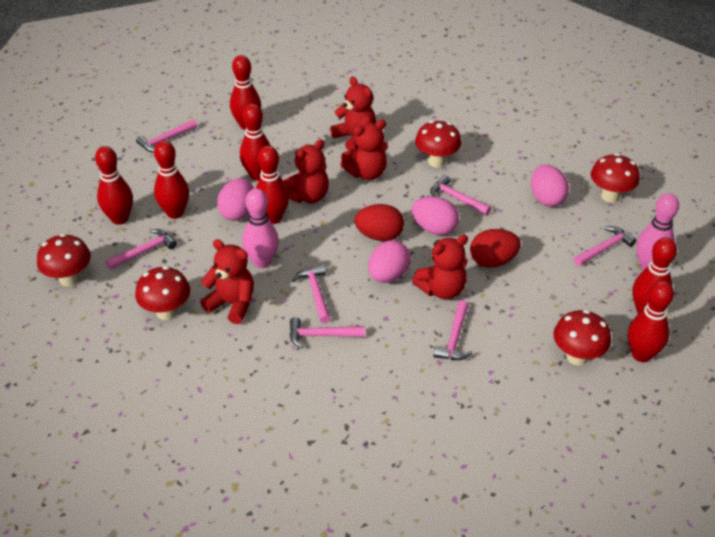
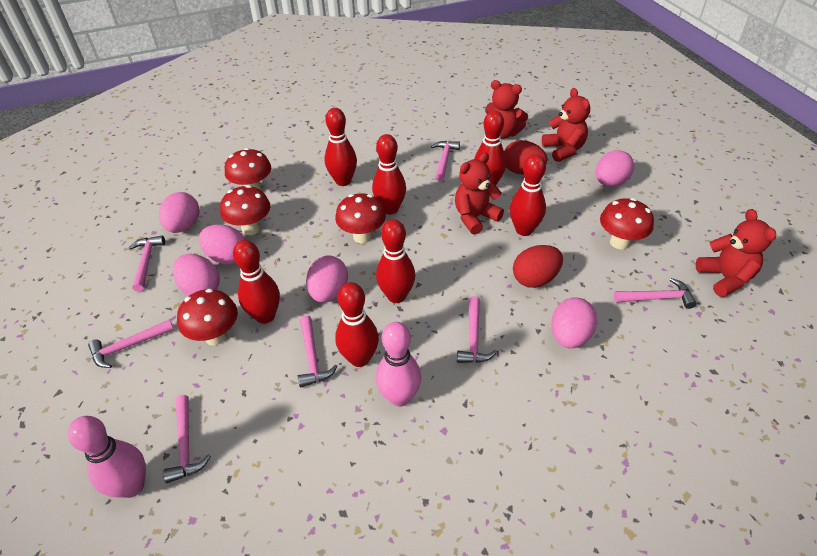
pink egg: [217,178,254,221] [368,240,411,283] [411,197,459,235] [531,165,569,207] = 4 -> [159,192,200,233] [173,254,220,296] [199,225,246,265] [306,256,348,302] [551,297,597,348] [596,150,634,187] = 6
red teddy bear: [200,239,254,324] [283,139,329,203] [330,77,376,151] [340,120,388,180] [412,235,468,300] = 5 -> [455,153,504,235] [485,80,528,139] [542,88,590,162] [696,209,776,297] = 4

